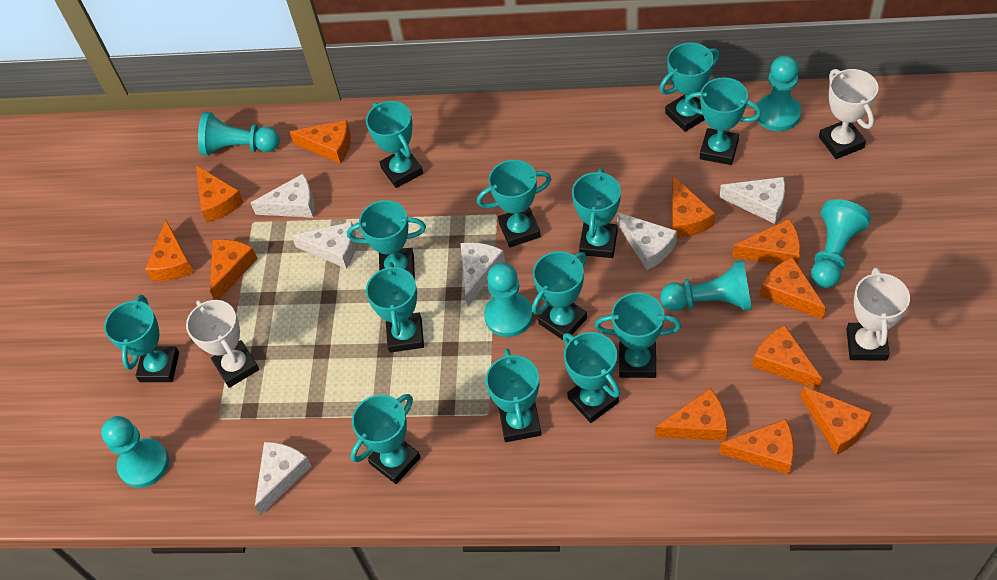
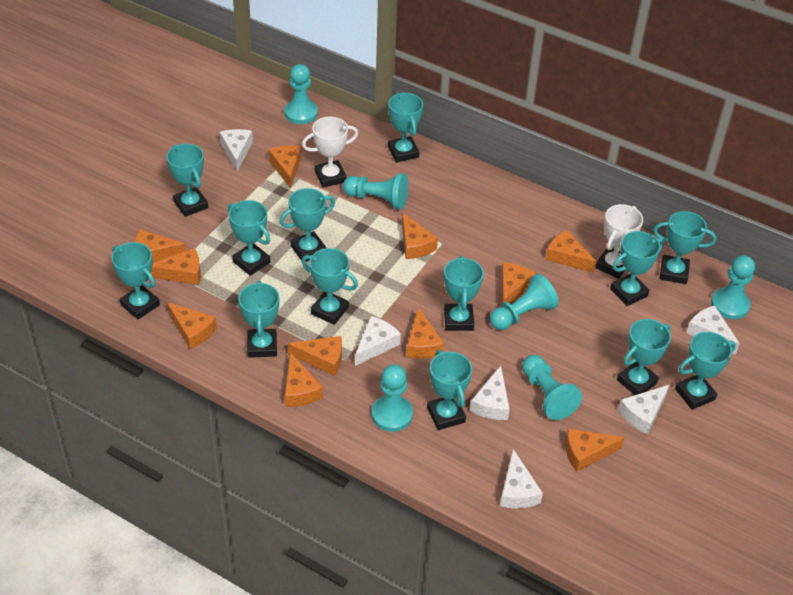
white trophy: [186,300,259,388] [819,69,878,159] [846,267,910,361] = 3 -> [302,117,358,188] [595,204,643,279] = 2

